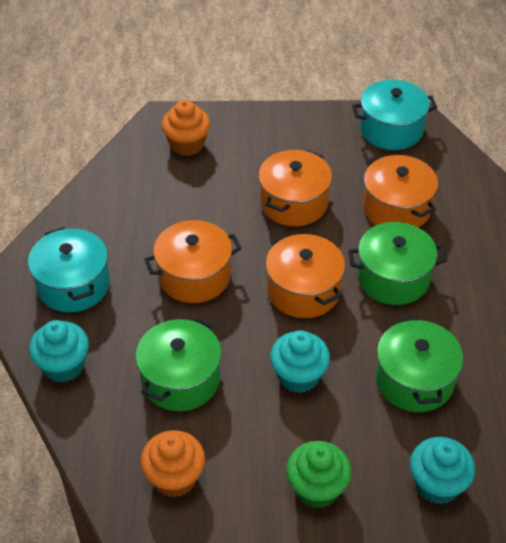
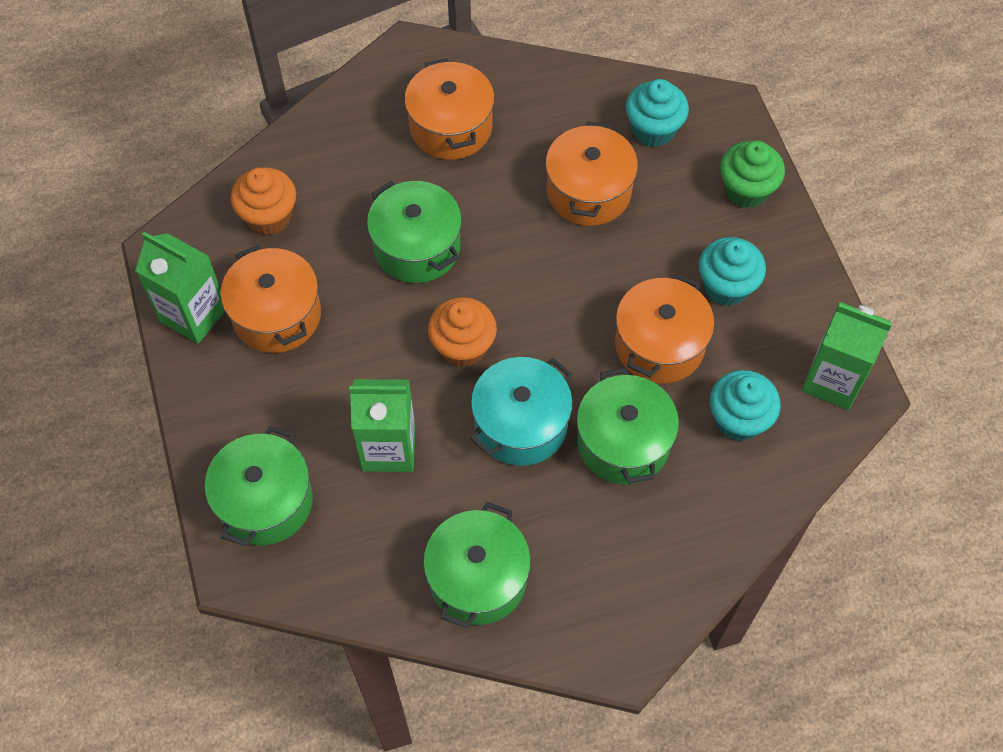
green carton: none = 0 -> [136,232,225,344] [349,379,415,472] [802,302,892,410] = 3
green pot: [135,318,221,411] [348,222,446,305] [375,317,463,412] = 3 -> [205,426,313,546] [367,181,462,283] [423,502,531,628] [577,368,679,484] = 4
turquoise pot: [28,227,110,312] [352,80,437,150] = 2 -> [470,357,573,466] = 1

